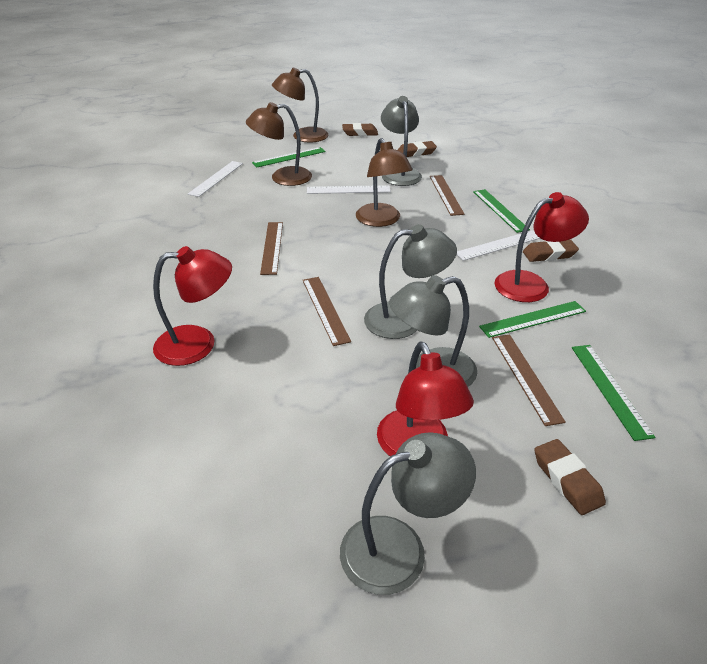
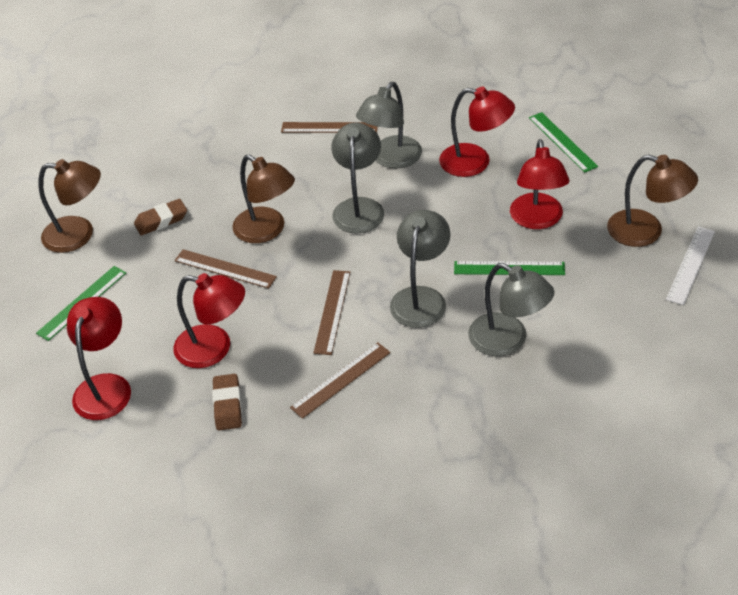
brown eraser: [342,123,378,136] [398,141,437,157] [523,239,579,262] [535,439,606,515] = 4 -> [134,199,187,235] [212,374,242,430] = 2
green ruler: [252,147,326,167] [473,189,530,233] [479,301,586,338] [572,345,655,441] = 4 -> [36,266,126,341] [454,261,565,275] [529,112,598,173] = 3
red lamp: [153,246,232,366] [377,341,474,457] [494,192,589,302] = 3 -> [67,297,131,420] [173,273,245,368] [439,86,515,177] [510,139,569,229] = 4
white ruler: [188,161,243,197] [307,185,391,194] [456,230,540,261] = 3 -> [666,226,715,305] = 1

